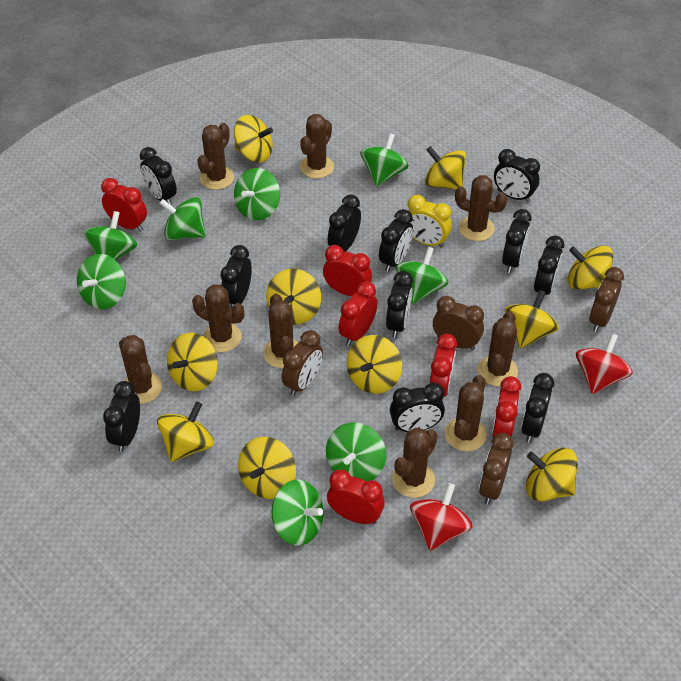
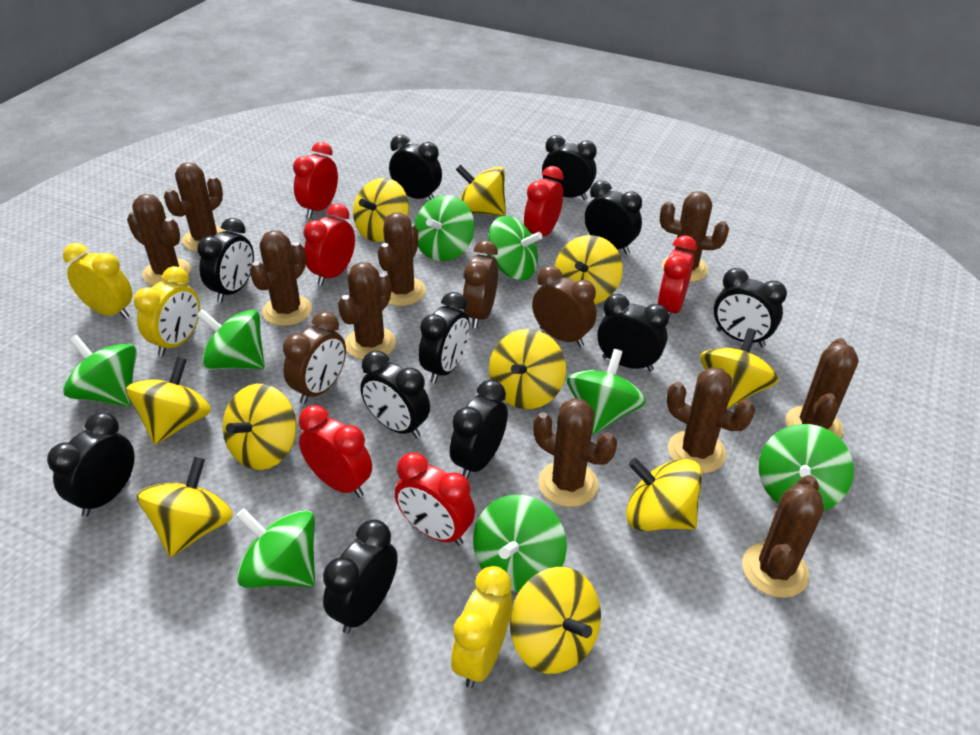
brown cactus: [119,335,162,404] [192,284,244,352] [197,123,234,190] [263,294,298,368] [300,114,334,178] [392,428,438,498] [445,375,487,451] [455,175,508,241] [478,311,518,386] = 9 -> [127,194,191,286] [164,162,226,251] [249,230,312,326] [338,262,396,360] [378,213,426,306] [533,398,617,507] [660,191,729,282] [666,367,755,473] [742,475,824,598] [786,338,859,439] = 10
brown clock: [282,330,323,396] [433,296,484,350] [479,433,513,504] [589,267,624,332] = 4 -> [283,311,346,404] [463,240,498,328] [532,266,597,347] = 3
red spinning top: [410,483,473,551] [576,334,633,394] = 2 -> none = 0
yellow clock: [408,195,452,248] = 1 -> [63,243,132,319] [134,266,200,356] [451,566,512,688] = 3

